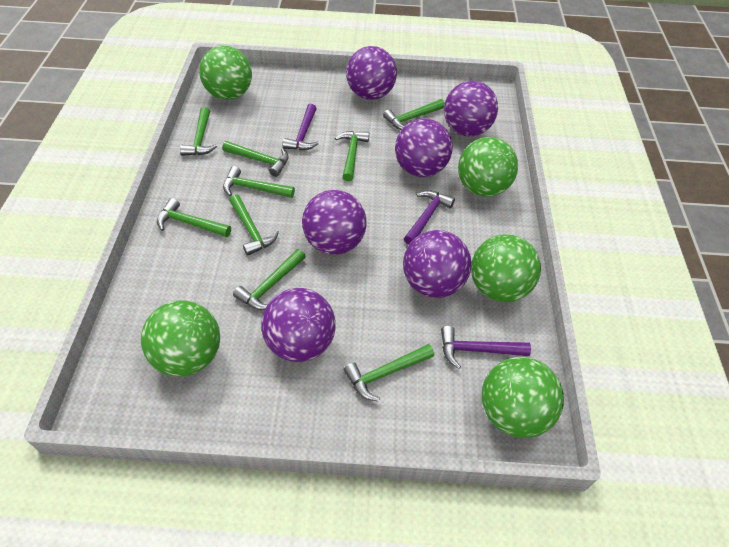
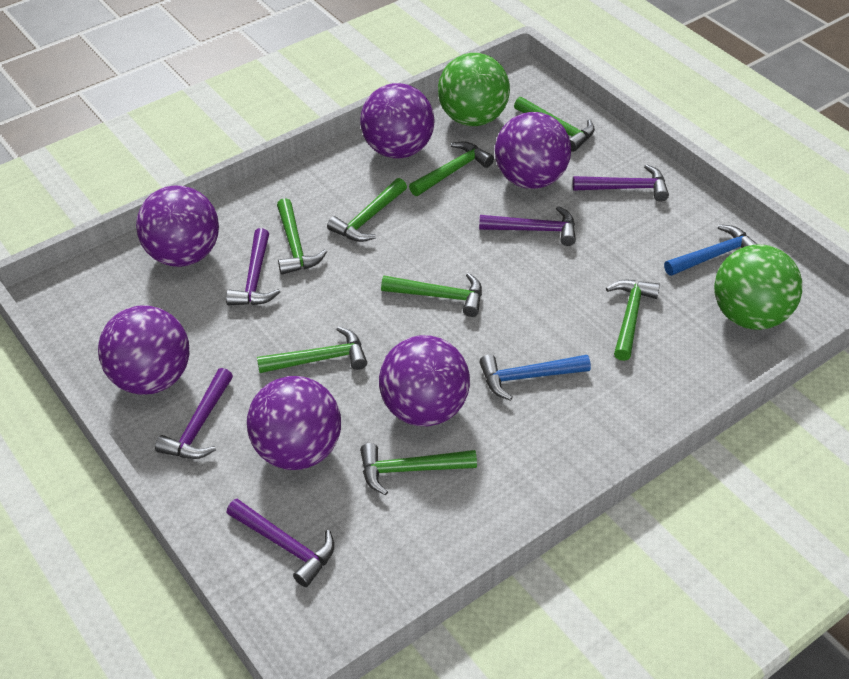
blue hammer: none = 0 -> [479,355,591,401] [664,225,758,276] = 2
green ball: [141,300,220,377] [199,45,252,100] [458,137,518,197] [471,234,541,302] [482,357,564,438] = 5 -> [438,53,510,126] [714,245,802,330] = 2
green hammer: [157,198,231,237] [180,107,217,156] [222,141,289,177] [223,166,295,198] [229,194,279,256] [233,249,306,310] [335,131,369,181] [344,344,434,402] [383,99,445,130] = 9 -> [257,326,367,373] [277,198,327,275] [327,178,407,242] [360,443,477,496] [381,273,482,317] [409,142,494,196] [514,97,595,152] [606,280,660,361] = 8
purple hammer: [283,104,319,150] [404,190,455,245] [441,326,531,369] = 3 -> [155,368,233,459] [226,228,280,305] [227,499,334,587] [479,206,576,246] [573,164,669,201] = 5

